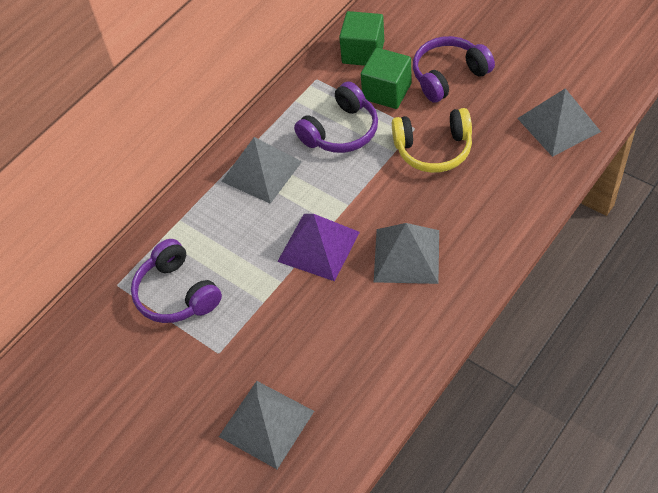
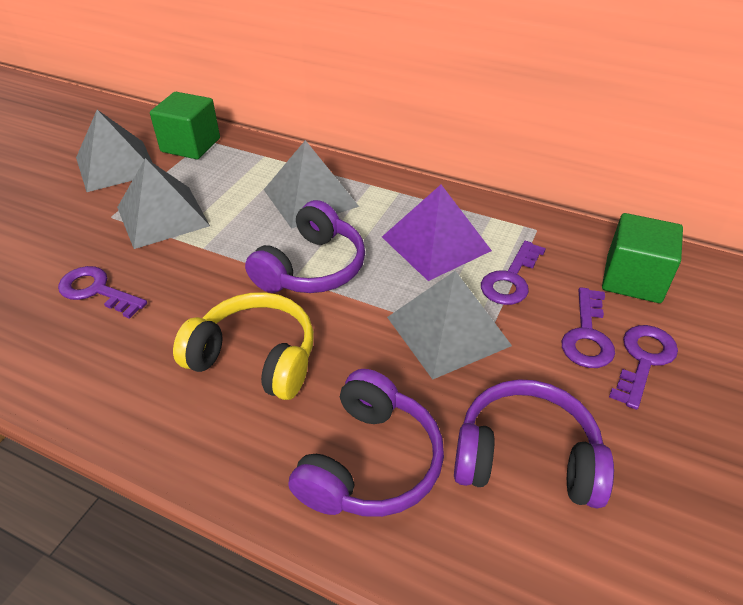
purple key: none = 0 -> [58,266,147,319] [481,241,546,305] [562,287,615,368] [609,325,678,410] = 4

